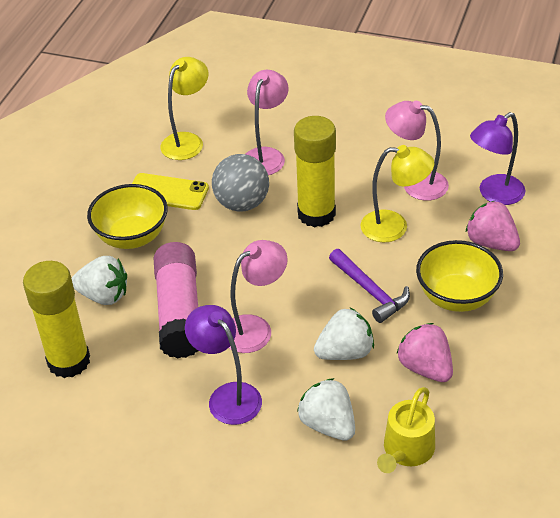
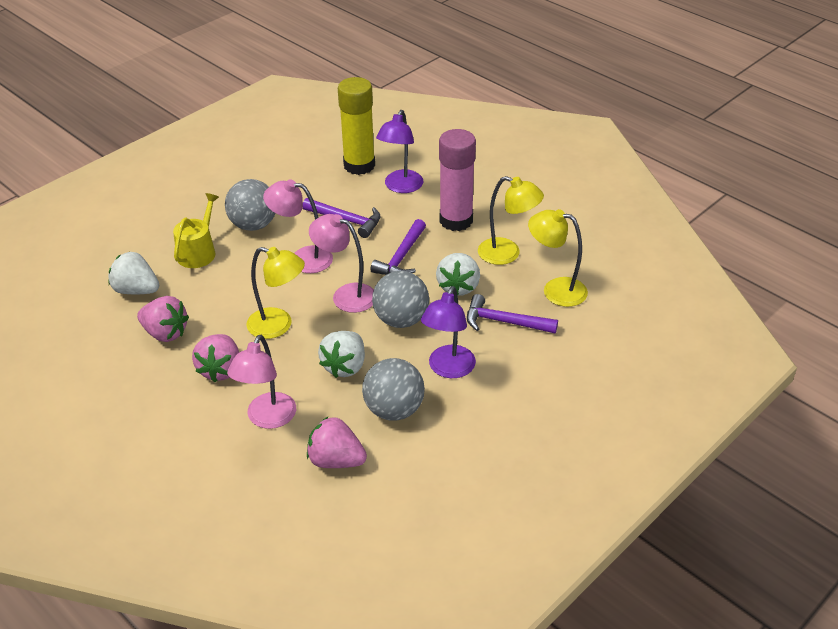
grey ball: [212,154,269,212] = 1 -> [225,179,275,231] [362,358,425,420] [372,271,429,328] = 3
pink strawberry: [397,323,453,382] [466,200,520,251] = 2 -> [137,296,189,342] [192,334,239,382] [307,416,367,468] = 3
purple hammer: [329,249,410,323] = 1 -> [303,198,380,238] [371,219,426,275] [467,294,558,333] = 3
yellow bowl: [87,184,168,249] [416,240,503,312] = 2 -> none = 0
yellow glue stick: [23,261,90,378] [294,116,336,227] = 2 -> [338,77,375,175] = 1
yellow lamp: [160,57,208,160] [361,145,435,242] = 2 -> [247,247,305,339] [478,176,544,265] [528,209,588,307] = 3
yellow phone: [132,173,209,210] = 1 -> none = 0

